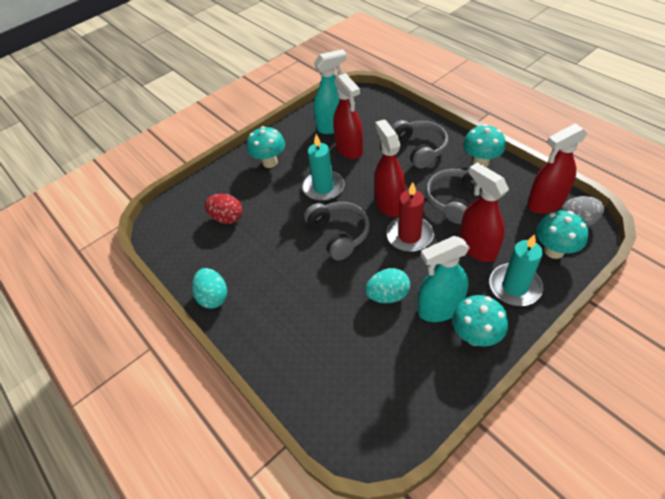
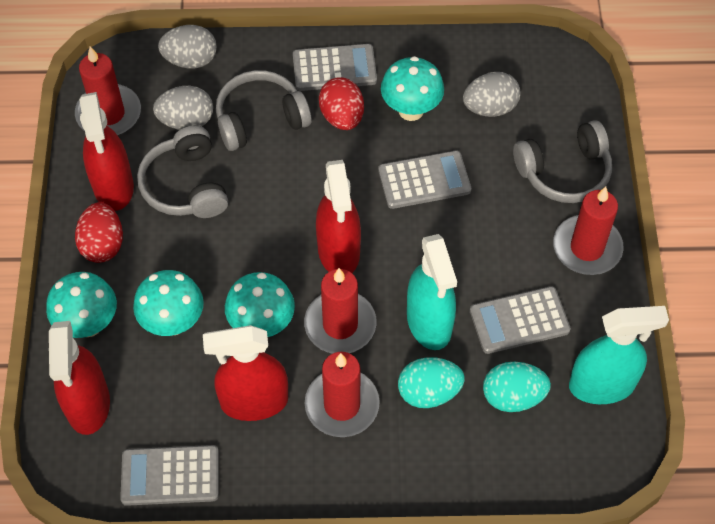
grey calculator: none = 0 -> [120,445,219,506] [293,44,377,91] [378,151,471,209] [470,286,571,354] = 4
grey egg: [559,196,604,227] = 1 -> [153,86,213,130] [158,25,217,68] [463,72,520,117] = 3
red candle: [386,182,434,252] = 1 -> [75,46,141,135] [304,268,377,354] [304,352,380,437] [553,187,624,275] = 4
red egg: [205,194,242,224] = 1 -> [75,202,123,263] [319,77,364,130] = 2
turquoise candle: [302,134,345,201] [489,234,543,306] = 2 -> none = 0

